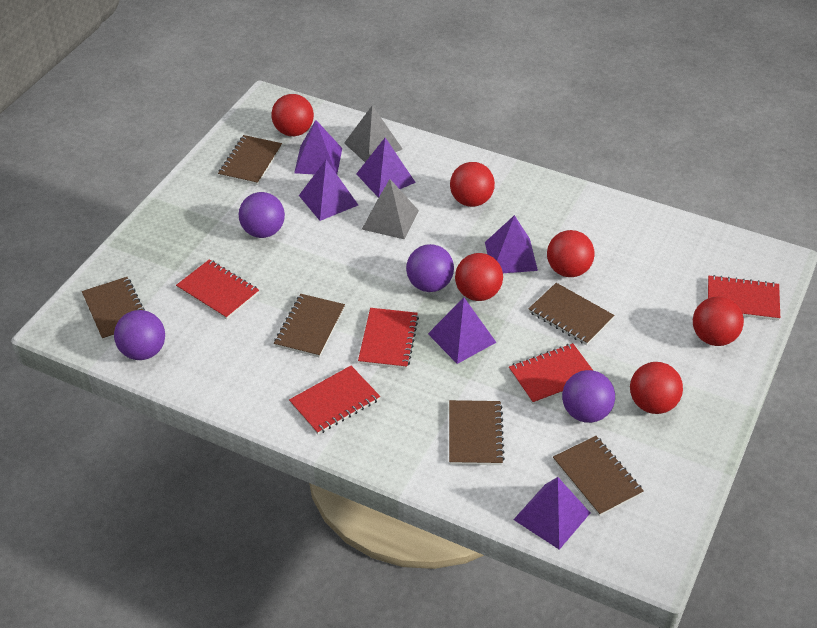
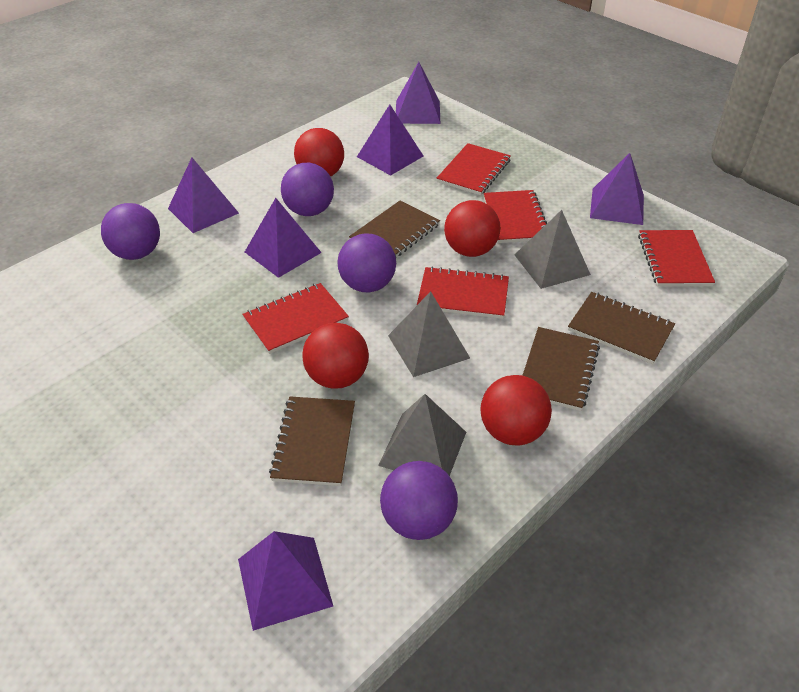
brown notebook: [82,277,145,341] [218,135,282,185] [274,294,345,358] [449,400,505,465] [529,283,615,345] [553,436,644,516] = 6 -> [269,396,355,486] [349,201,440,257] [523,327,600,411] [568,292,675,364] = 4
grey pyramid: [344,105,402,162] [362,179,419,239] = 2 -> [378,394,466,476] [388,291,470,377] [515,210,591,289] = 3
red ball: [271,94,314,136] [450,162,495,207] [455,253,503,301] [547,230,595,277] [630,362,683,414] [693,296,744,346] = 6 -> [294,128,344,177] [302,323,369,389] [444,200,500,257] [480,375,552,446] = 4

